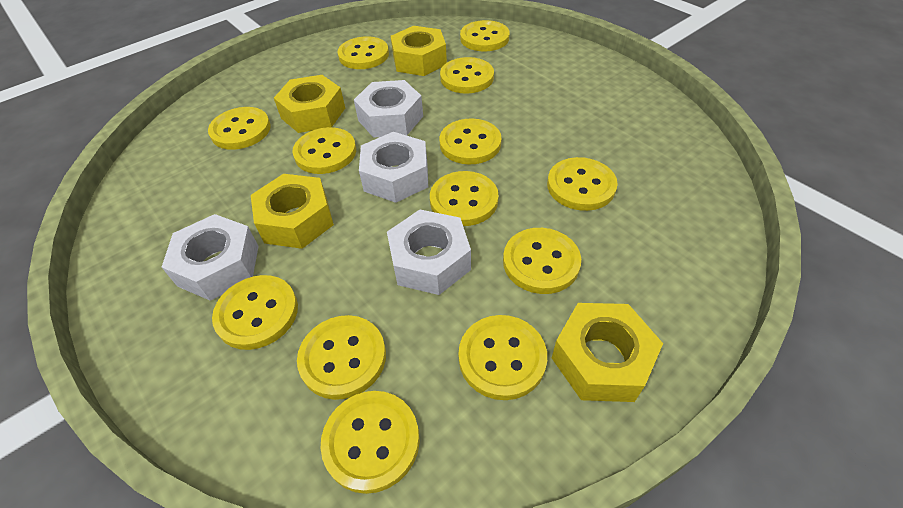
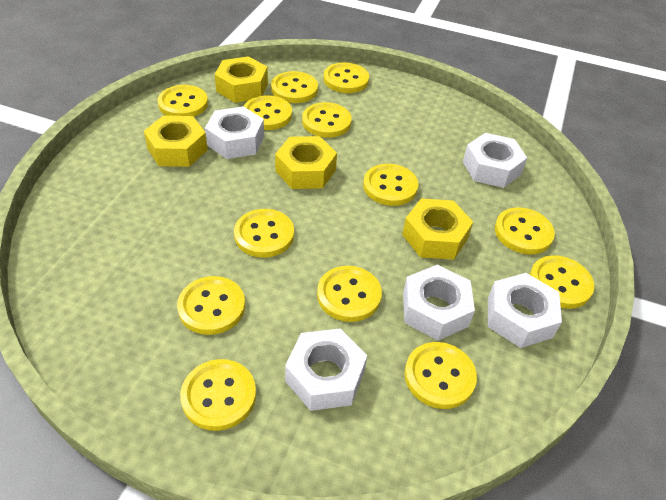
white nut: [162,214,259,301] [354,80,423,138] [359,132,428,203] [387,210,471,295] = 4 -> [205,106,264,159] [285,328,367,411] [403,265,475,341] [463,133,527,188] [488,273,562,348] = 5

